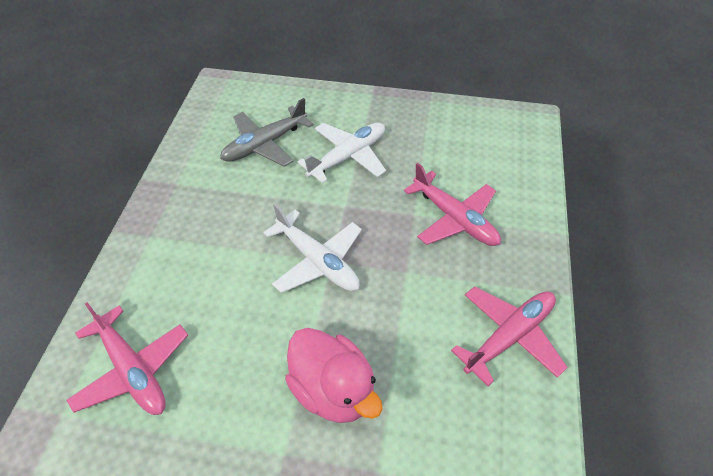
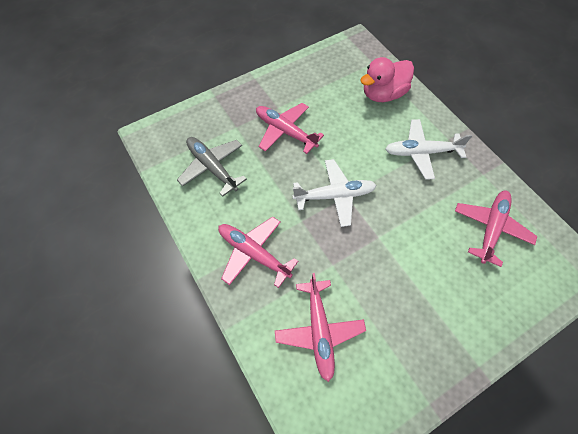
pink plane: [66,302,188,415] [404,163,501,246] [451,286,568,386] = 3 -> [218,217,298,288] [256,103,324,154] [275,273,366,382] [455,191,537,267] = 4

